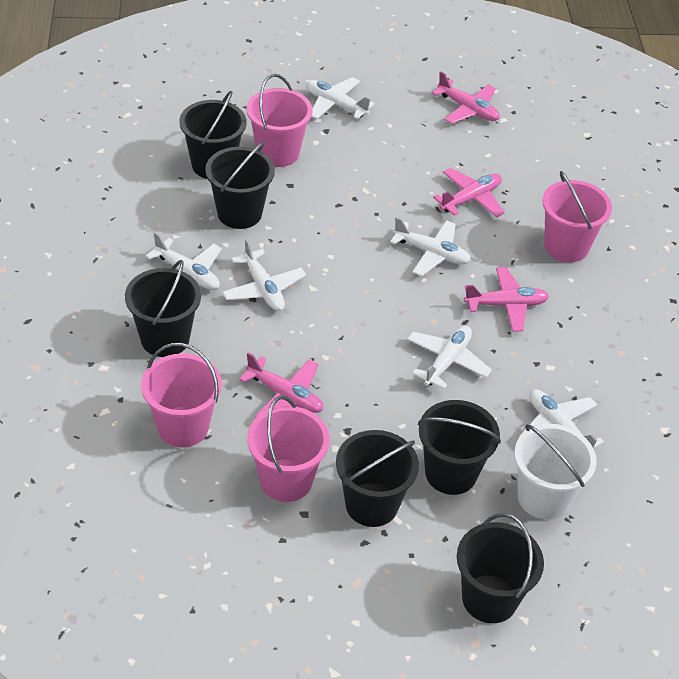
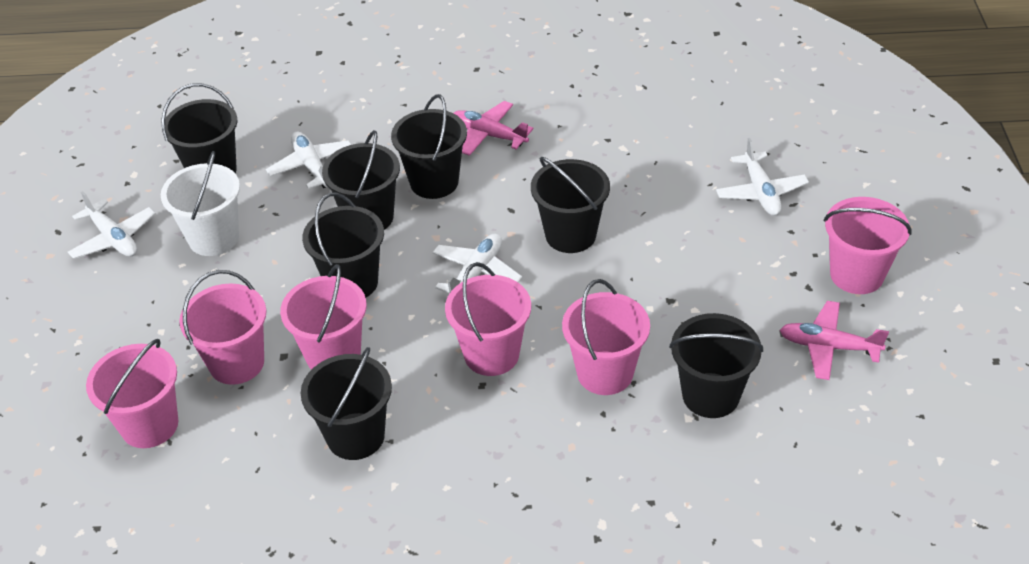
black bucket: [125,260,201,357] [179,91,246,179] [205,142,275,229] [336,430,419,527] [418,400,501,495] [457,513,544,623] = 6 -> [161,83,238,173] [301,347,392,460] [302,192,384,298] [322,130,400,230] [391,94,467,199] [531,157,610,253] [669,313,763,418] = 7
pink bucket: [141,343,222,447] [247,74,313,167] [247,396,330,502] [542,171,612,262] = 4 -> [86,339,178,448] [179,270,266,385] [280,264,366,370] [445,262,531,376] [562,279,650,395] [824,197,912,294] = 6
pink plane: [239,352,323,418] [432,71,500,124] [433,168,505,217] [464,267,549,332] = 4 -> [453,101,533,156] [780,301,889,380] = 2
white plane: [145,232,222,290] [222,238,306,311] [306,77,375,119] [390,217,471,276] [407,326,492,389] [519,389,604,448] = 6 -> [68,191,156,259] [266,132,352,189] [432,233,522,294] [716,138,809,216] = 4

